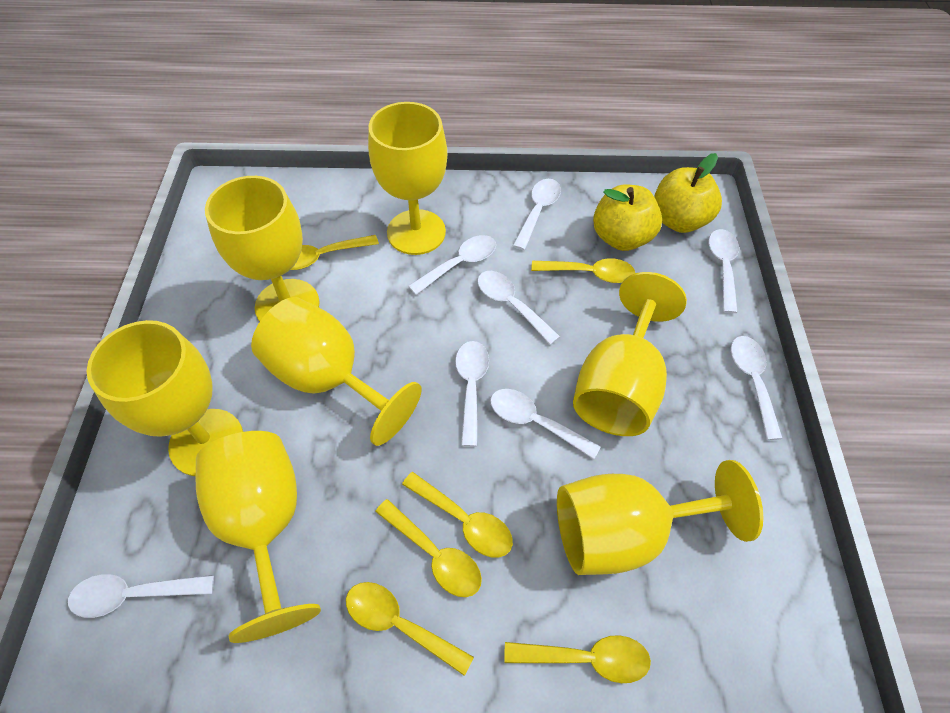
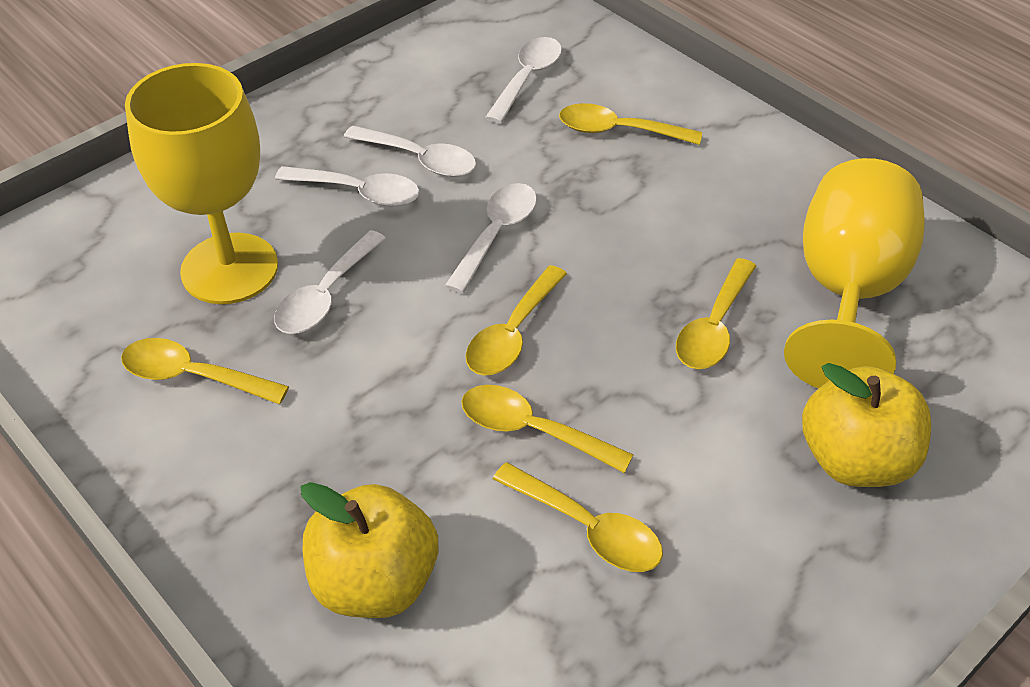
white spoon: [68,574,214,618] [408,235,496,295] [455,341,489,447] [477,271,560,345] [490,389,601,459] [513,179,561,250] [709,229,739,313] [731,336,783,440] = 8 -> [274,230,386,334] [275,166,420,207] [344,126,476,177] [445,183,537,293] [485,37,562,124] = 5
yellow goblet: [87,320,243,476] [196,431,321,643] [205,176,320,322] [251,297,422,446] [368,102,447,255] [557,460,763,575] [573,272,687,436] = 7 -> [125,63,278,304] [784,158,925,389] = 2

